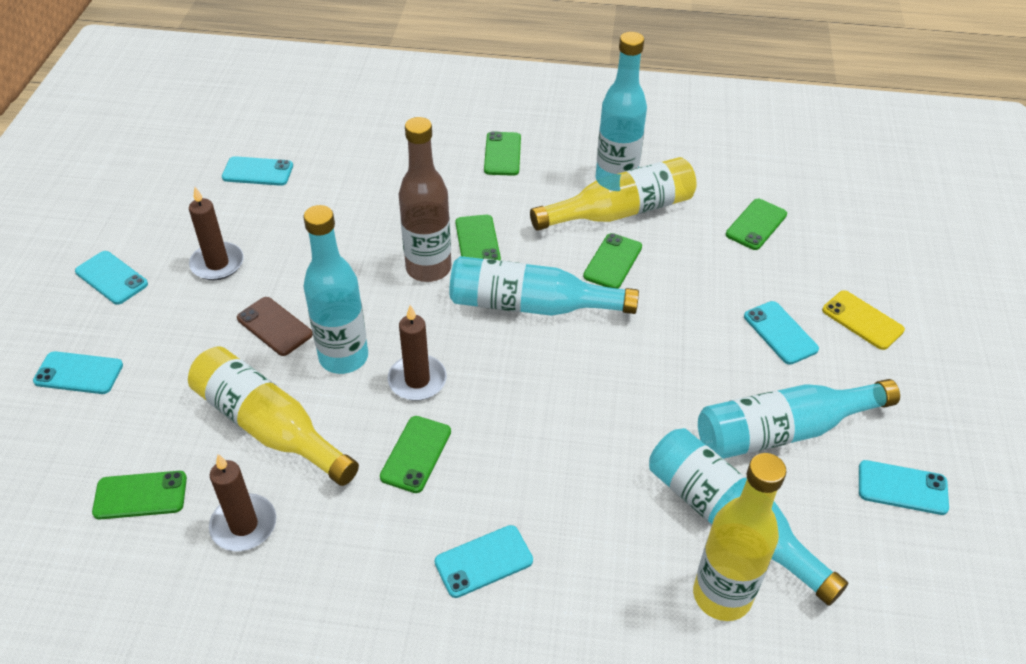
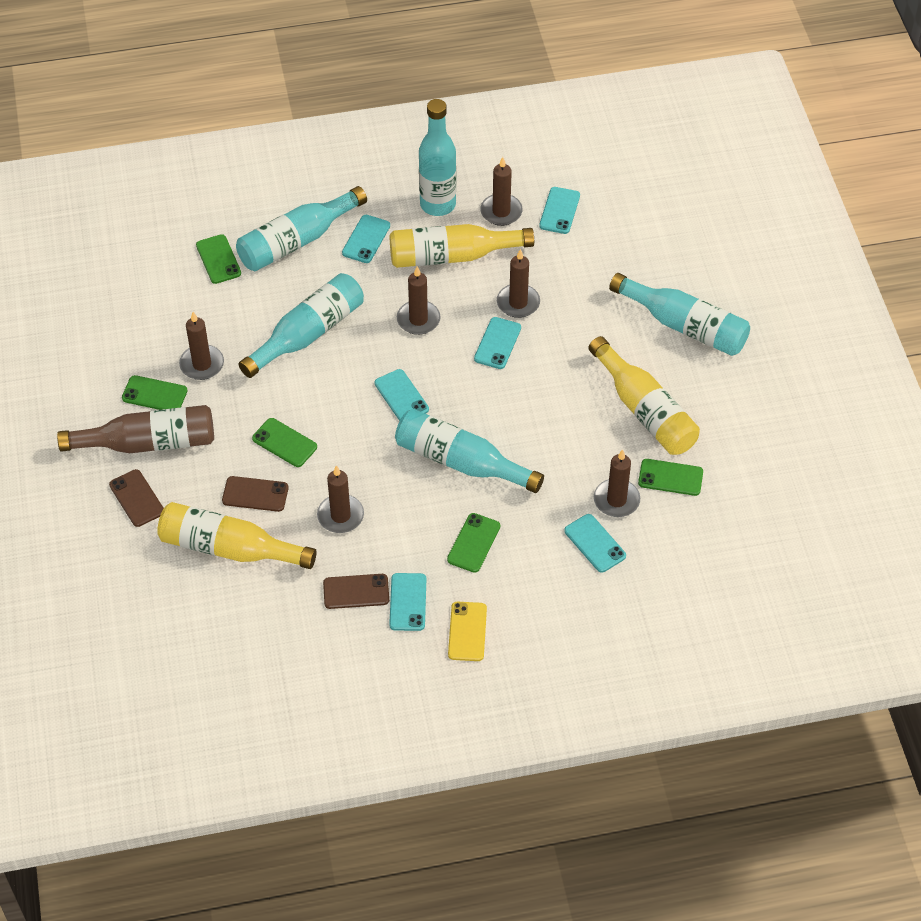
brown candle: [189,187,244,280] [209,454,276,551] [388,305,447,401] = 3 -> [179,312,224,380] [317,466,364,533] [397,266,440,335] [480,157,523,226] [497,249,540,318] [594,449,640,517] = 6
brown phone: [237,297,313,356] = 1 -> [109,469,164,527] [222,476,289,512] [323,574,389,609] = 3
green phone: [92,471,187,520] [380,416,451,493] [455,215,501,260] [484,132,521,176] [583,233,642,289] [726,199,787,250] = 6 -> [122,375,188,410] [196,234,241,284] [252,418,317,467] [447,513,500,573] [638,459,703,496] = 5

